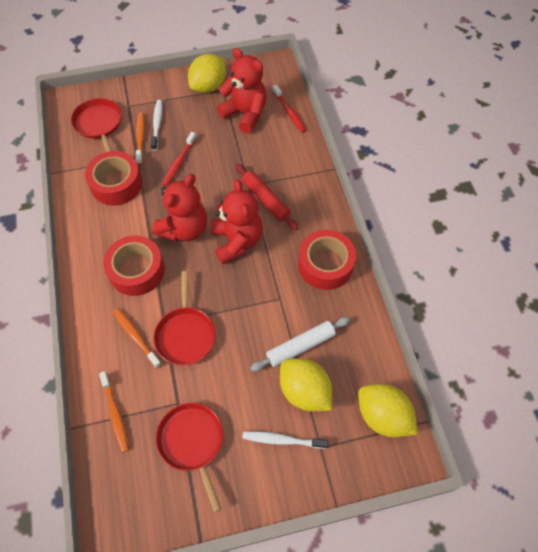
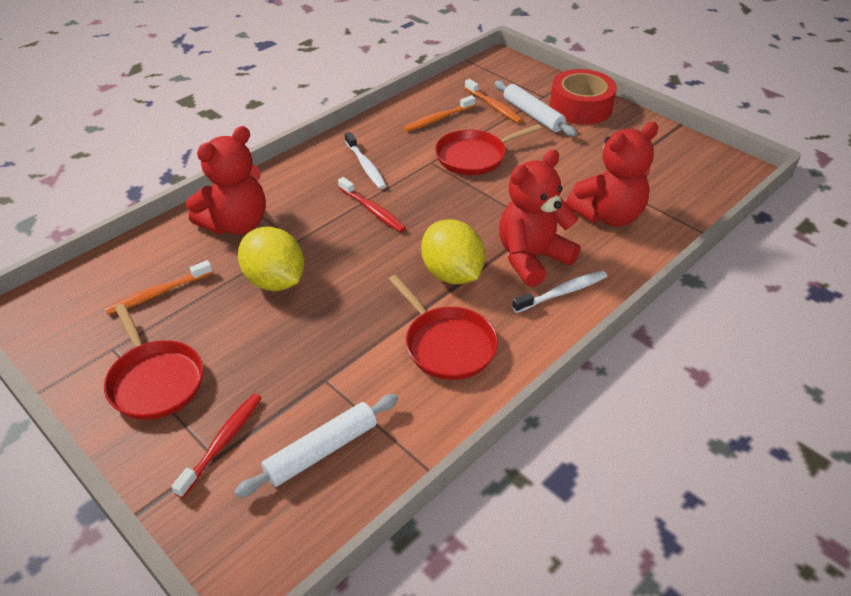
red rolling pin: [235,164,298,230] = 1 -> none = 0
red tape: [85,151,142,206] [103,236,165,296] [298,230,356,290] = 3 -> [550,69,617,125] = 1
white rolling pin: [250,317,350,371] = 1 -> [234,394,398,498] [495,81,577,137] = 2
yellow lemon: [188,54,226,93] [280,358,332,411] [358,384,418,437] = 3 -> [238,227,304,291] [421,219,485,284] = 2

